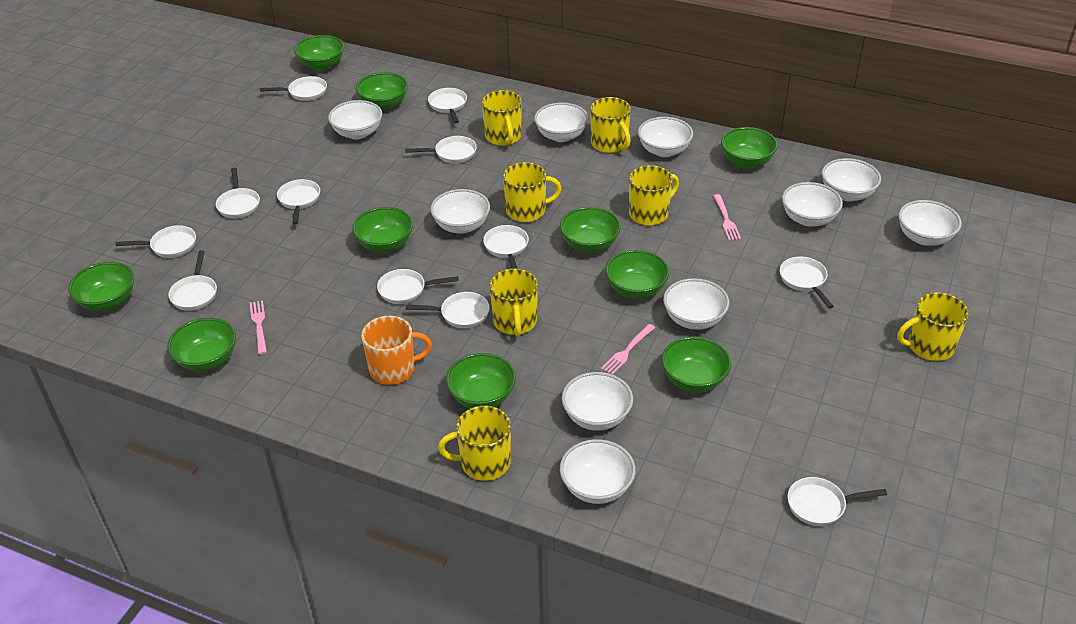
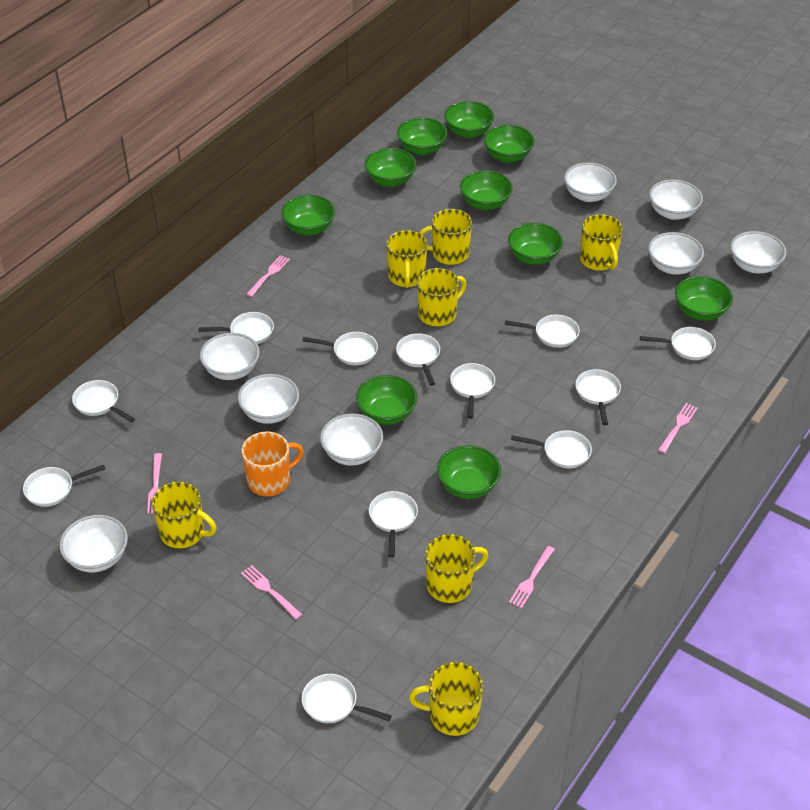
pink fork: [250,300,267,354] [601,324,655,375] [713,194,741,240] = 3 -> [147,453,162,514] [241,565,302,619] [246,255,290,297] [509,546,555,608] [658,403,698,453] = 5
white bowl: [328,100,382,139] [430,189,490,234] [534,102,589,142] [560,439,636,504] [562,372,633,431] [638,117,693,157] [663,278,729,330] [782,182,843,227] [822,158,881,201] [898,200,962,246] = 10 -> [59,515,128,572] [200,333,260,380] [238,374,299,424] [320,414,383,466] [564,162,617,202] [648,232,704,275] [649,180,703,220] [730,231,787,274] = 8

